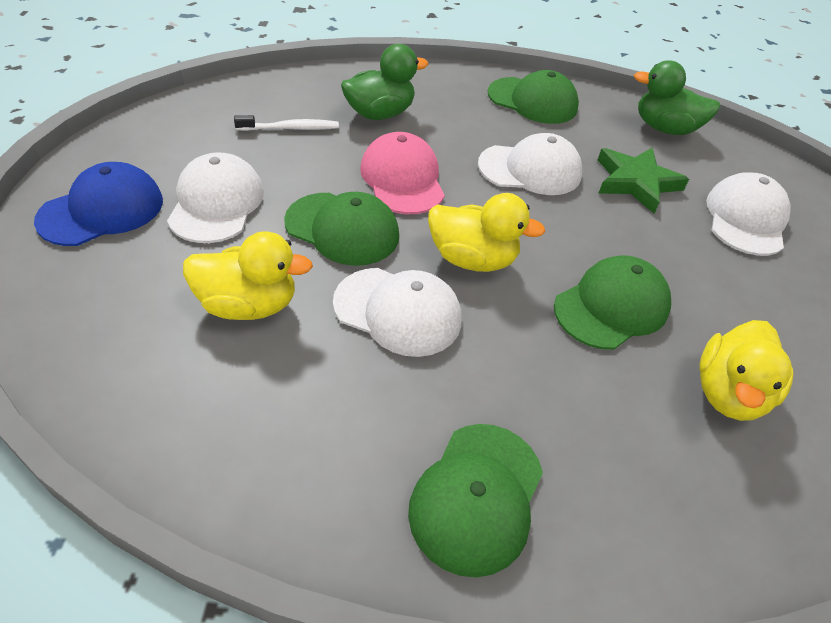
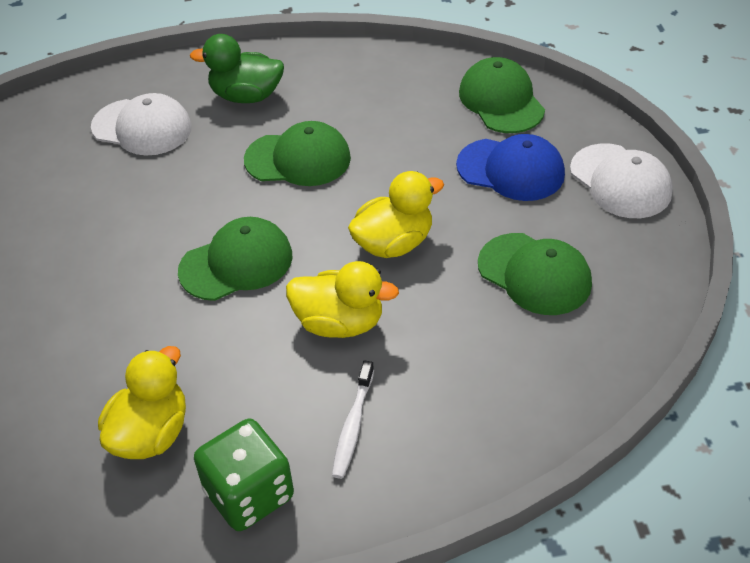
green dice: none = 0 -> [194,419,294,531] = 1
green duck: [341,44,428,120] [634,60,720,135] = 2 -> [190,34,284,103] = 1
green star: [598,147,689,213] = 1 -> none = 0
pink cap: [360,132,445,214] = 1 -> none = 0
white cap: [167,152,264,243] [333,268,462,357] [478,133,582,195] [706,172,791,256] = 4 -> [91,93,192,156] [570,143,673,218] = 2

